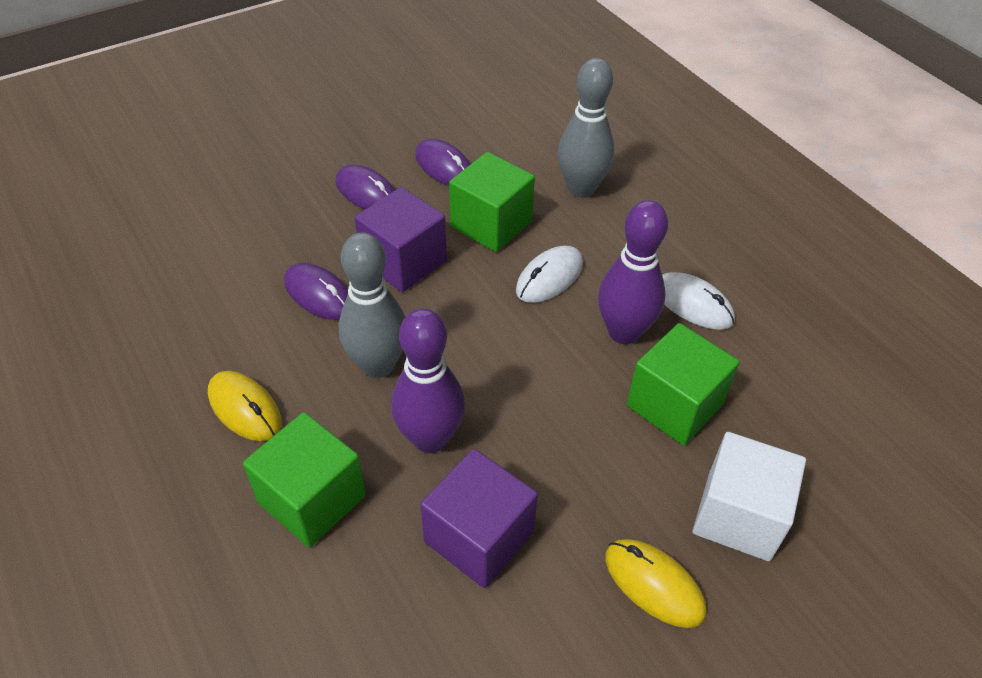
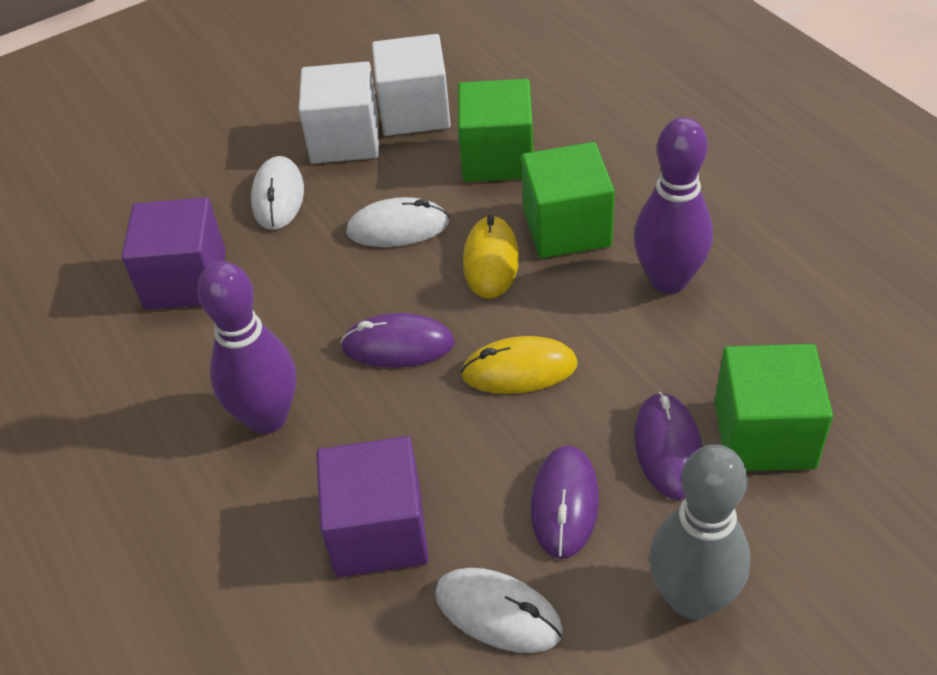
grey bowling pin: [338,232,405,378] [558,58,615,198] = 2 -> [649,444,751,620] = 1
white cube: [692,432,806,561] = 1 -> [299,61,379,164] [372,34,451,136] = 2
white mouse: [516,246,583,303] [662,272,735,330] = 2 -> [251,156,304,230] [346,197,449,247] [435,568,563,653] = 3

